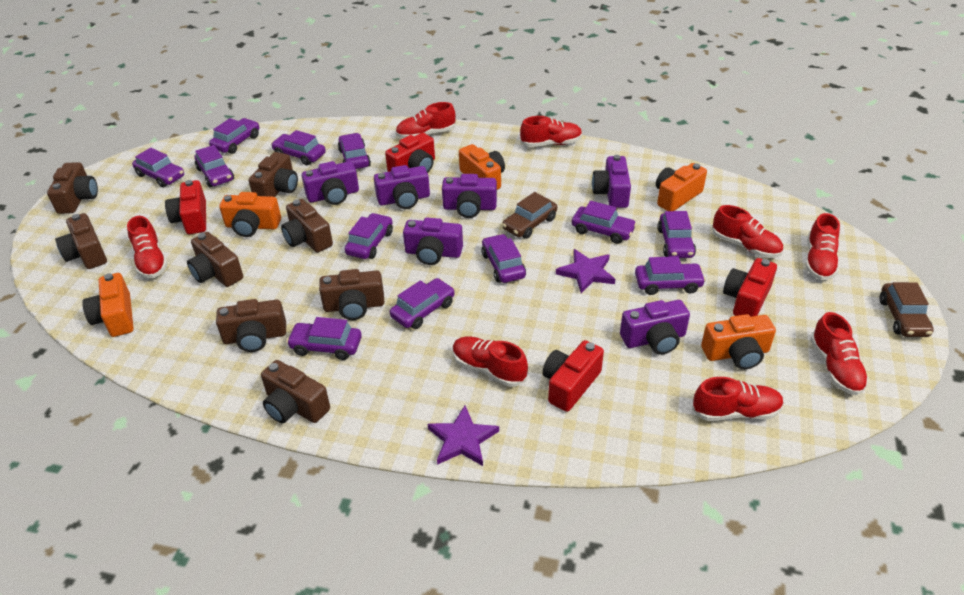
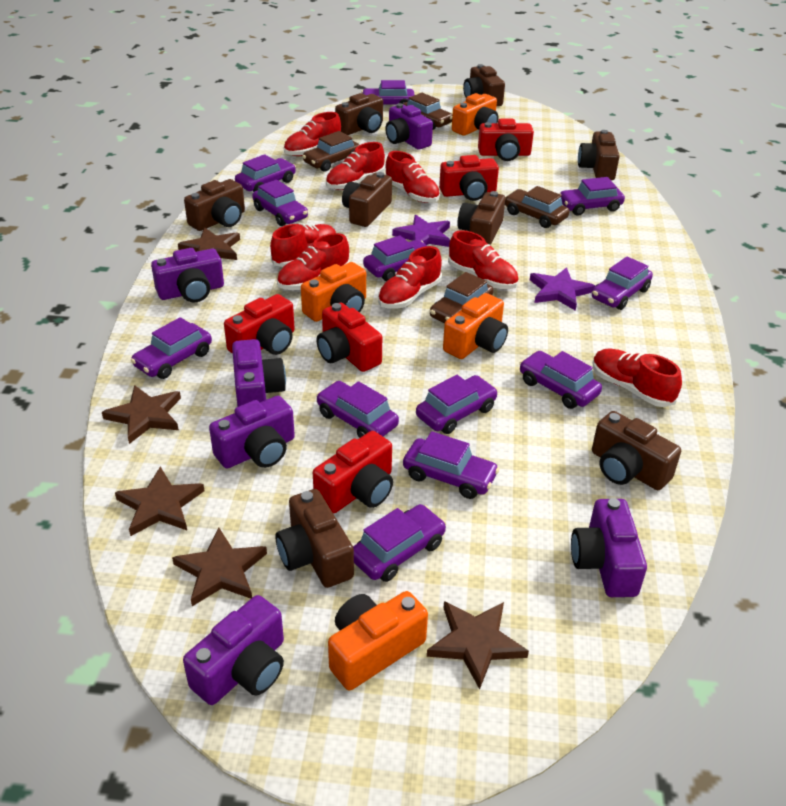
brown car: [502,192,557,239] [879,282,934,337] = 2 -> [302,131,359,172] [403,93,452,130] [430,272,493,323] [505,186,569,228] = 4
brown star: none = 0 -> [102,385,181,444] [115,466,204,536] [172,527,267,606] [178,227,240,260] [427,601,529,689] = 5
orange camera: [82,273,134,337] [219,192,281,237] [459,144,505,190] [656,163,707,211] [701,314,776,370] = 5 -> [301,262,366,322] [328,591,428,690] [443,293,508,359] [452,93,498,136] = 4
red camera: [165,180,206,234] [385,133,435,173] [542,340,604,412] [723,258,777,317] = 4 -> [224,294,295,355] [313,431,393,514] [317,303,382,372] [439,155,499,201] [478,119,534,161] = 5

